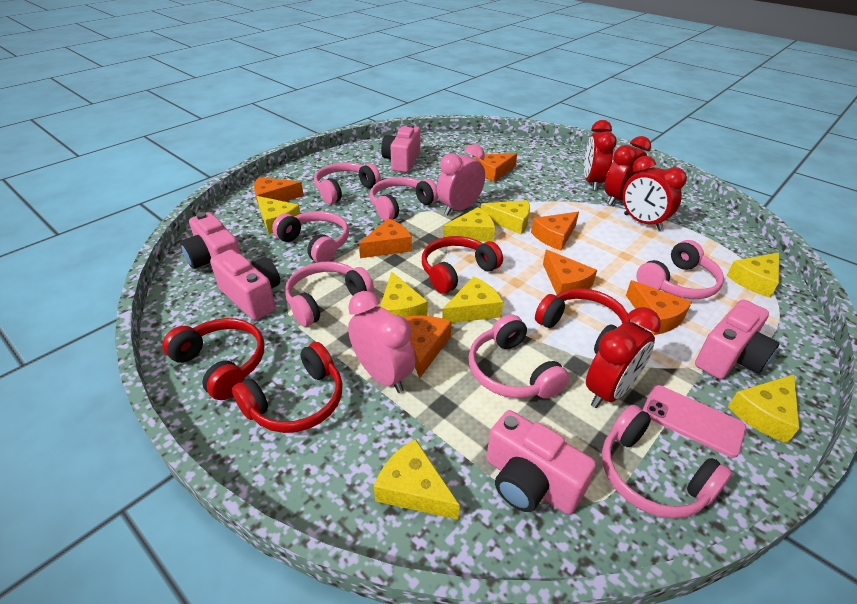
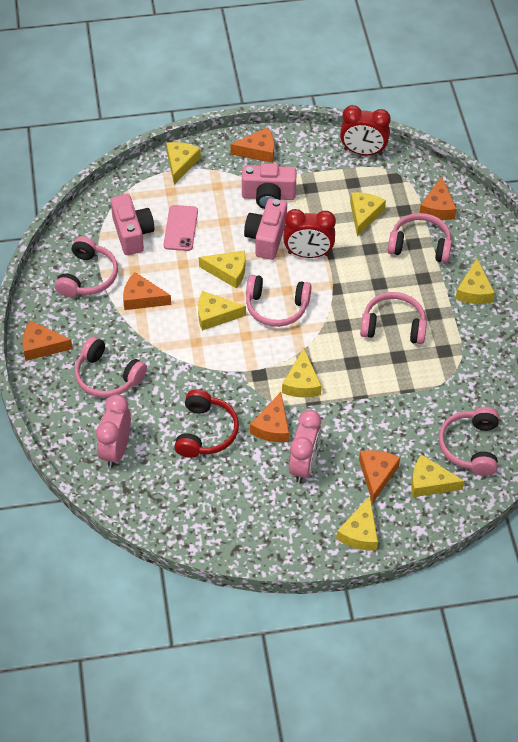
orange cheese: [254,177,304,206] [359,218,412,258] [404,316,452,379] [476,153,517,182] [531,212,579,250] [543,250,597,294] [626,280,692,335] = 7 -> [22,321,73,361] [123,272,171,310] [230,127,274,163] [250,392,289,442] [359,450,400,503] [419,177,457,220] = 6
pink camera: [180,212,241,269] [210,249,280,320] [381,124,420,173] [486,410,596,514] [695,300,780,379] = 5 -> [111,194,154,255] [242,163,297,209] [244,198,287,260] = 3
pink headphones: [272,211,349,263] [285,262,374,327] [314,162,381,204] [370,177,439,221] [468,314,569,399] [602,405,732,519] [636,240,724,299] = 7 -> [55,236,118,297] [75,336,147,398] [246,275,312,327] [360,292,427,344] [388,213,452,263] [439,407,499,476] = 6
red clock: [584,120,617,191] [586,307,661,408] [605,136,651,206] [623,156,687,231] = 4 -> [283,209,336,258] [340,105,391,155] = 2
red headphones: [162,318,264,400] [232,342,343,433] [422,236,503,294] [535,288,630,354] = 4 -> [174,389,239,458] = 1

